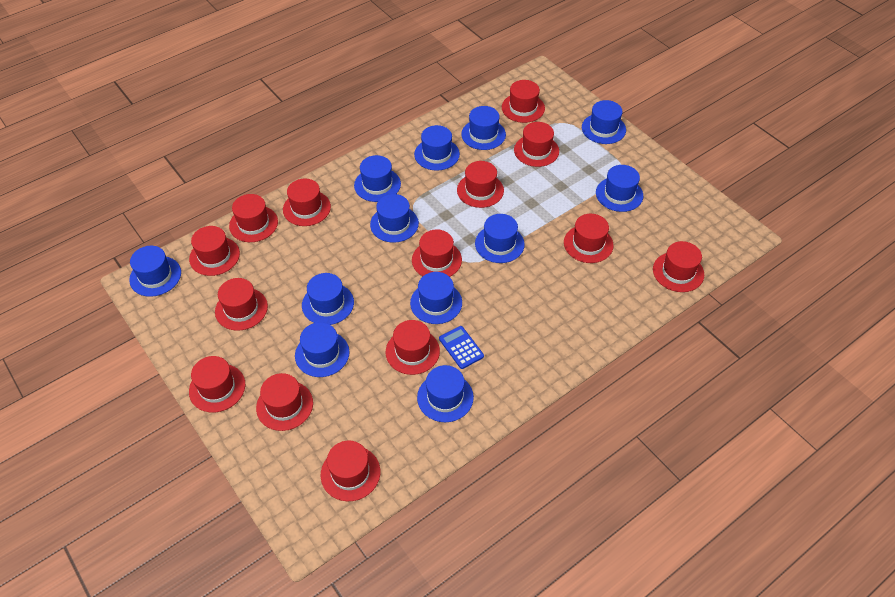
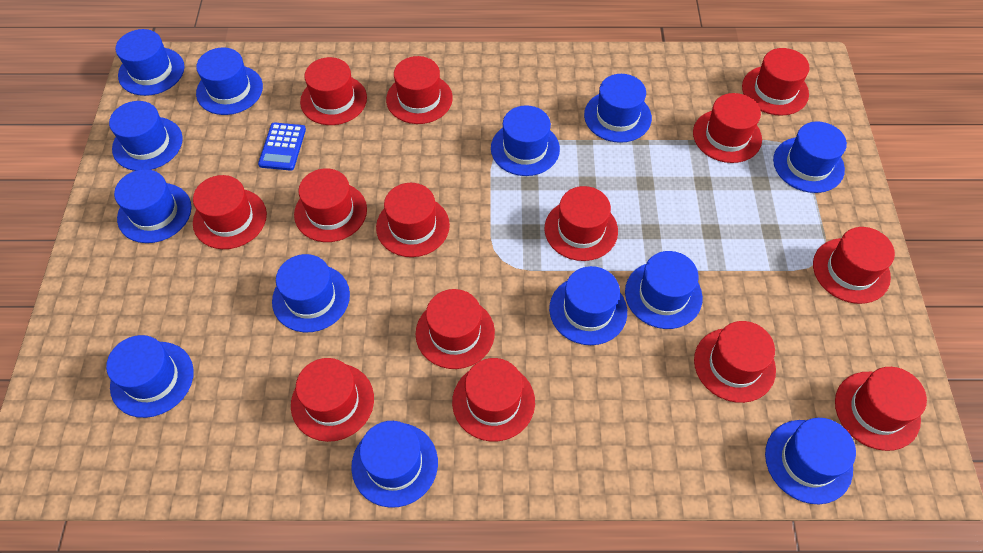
blue hat: [129,246,181,297] [295,322,350,377] [302,273,354,325] [354,155,401,202] [370,194,419,243] [410,272,462,324] [414,125,460,170] [417,365,474,422] [461,106,506,150] [475,214,525,263] [582,100,626,144] [596,165,643,212] = 12 -> [106,335,194,418] [109,101,183,171] [114,169,191,243] [115,29,184,96] [196,47,263,115] [272,254,350,332] [351,421,438,508] [491,105,560,176] [549,266,627,345] [584,74,652,143] [625,251,703,329] [765,418,856,504] [773,121,847,193] = 13

